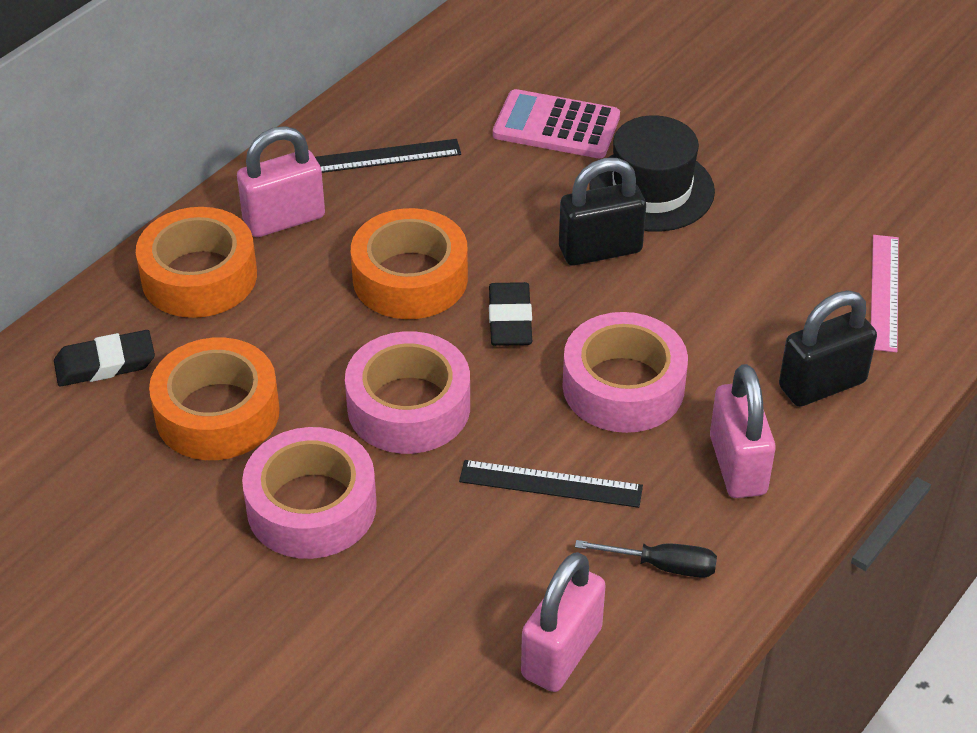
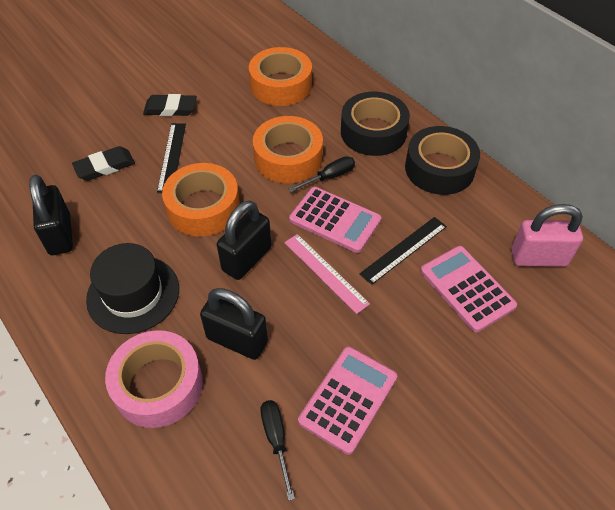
black padlock: [559,158,646,266] [779,291,877,407] = 2 -> [29,175,73,255] [200,288,268,360] [217,200,271,280] = 3
black screwdriver: [575,540,717,578] = 1 -> [260,400,295,501] [289,156,355,192] = 2
black tape: none = 0 -> [341,92,410,156] [405,126,480,195] = 2
pink calculator: [493,89,620,158] = 1 -> [289,187,382,253] [298,347,397,455] [421,246,517,332] = 3
pink padlock: [237,126,325,237] [521,552,606,692] [710,364,776,498] = 3 -> [511,204,583,267] = 1
pink tape: [242,427,377,559] [345,331,470,454] [563,312,688,433] = 3 -> [105,330,203,428] = 1

